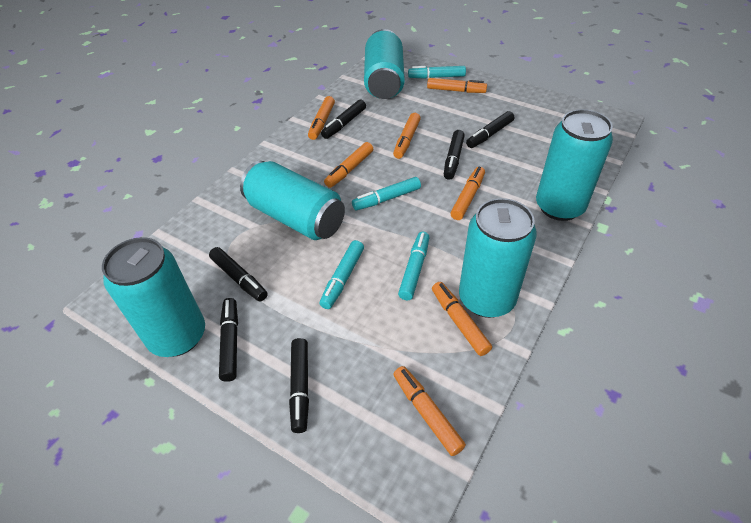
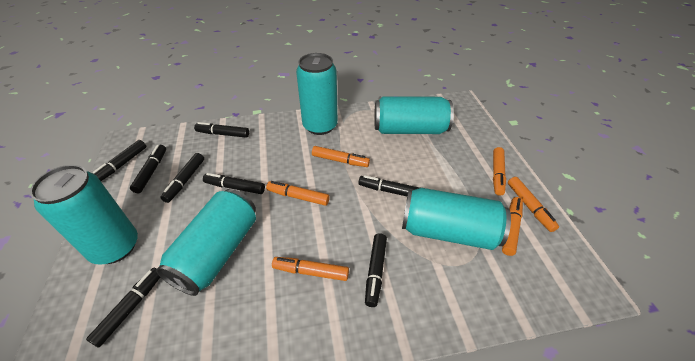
black marker: [209,247,268,302] [219,298,238,382] [289,338,309,433] [321,99,366,139] [444,130,465,180] [466,111,514,148] = 6 -> [86,268,160,348] [93,140,146,181] [130,145,166,193] [160,153,204,203] [194,122,249,138] [203,173,265,194] [358,175,420,196] [365,233,387,307] = 8
orange marker: [308,96,335,140] [324,142,373,188] [393,113,421,159] [393,366,466,456] [427,78,487,93] [432,282,492,356] [450,167,485,220] = 7 -> [266,181,330,206] [272,257,349,281] [312,146,370,167] [493,147,506,196] [502,197,523,256] [508,177,559,232] = 6
turquoise marker: [319,240,364,309] [352,177,421,210] [398,232,430,300] [408,66,466,79] = 4 -> none = 0

